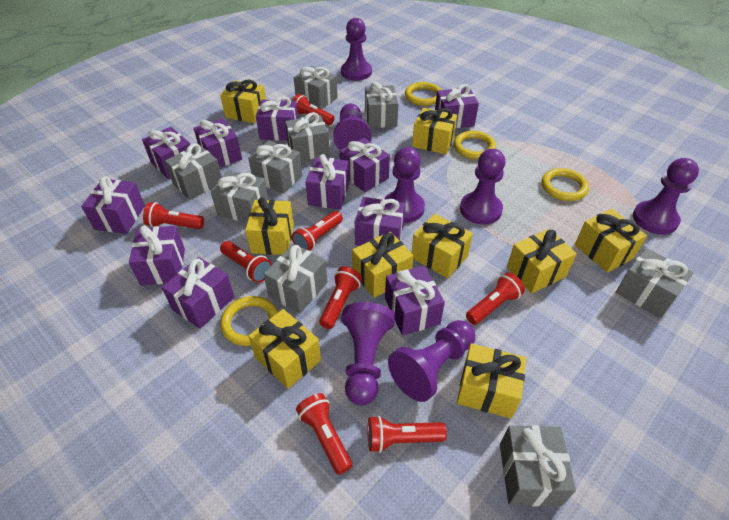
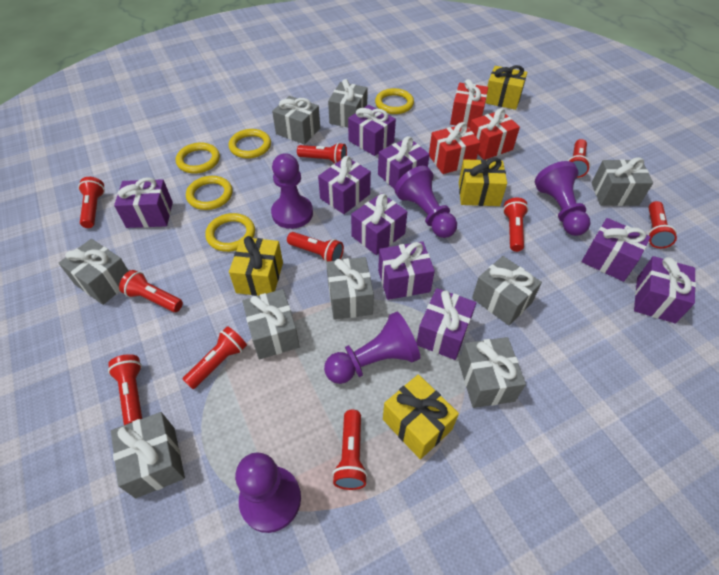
purple gift: [81,176,145,234] [129,225,185,286] [142,127,190,180] [162,257,234,329] [194,118,242,168] [256,96,298,141] [306,154,349,210] [339,138,390,192] [355,197,405,246] [385,266,445,336] [435,84,479,128] = 11 -> [114,177,173,228] [318,156,371,214] [348,105,396,156] [351,193,407,255] [378,136,430,189] [378,242,435,300] [417,288,476,360] [582,218,651,282] [634,256,696,323] = 9
purple pawn: [333,103,372,150] [341,18,372,81] [341,302,395,405] [385,147,425,223] [388,320,475,402] [460,149,505,225] [633,158,699,235] = 7 -> [235,452,301,533] [271,153,313,229] [324,312,420,384] [394,166,457,238] [535,161,590,236] = 5
red flashlight: [143,202,204,229] [220,241,272,283] [292,94,334,125] [292,211,343,251] [296,393,353,475] [319,266,362,329] [368,415,447,453] [466,272,525,325] = 8 -> [78,177,105,228] [108,354,142,425] [119,270,183,312] [182,326,247,389] [287,232,344,262] [297,143,347,164] [332,410,368,490] [503,197,529,252] [568,139,590,178] [648,201,677,248] = 10
red gift: none = 0 -> [429,122,480,174] [450,79,488,128] [470,108,520,160] = 3
yellow gift: [220,80,266,123] [245,197,294,255] [248,309,321,389] [352,232,414,298] [412,108,458,155] [412,214,473,279] [457,343,526,419] [507,229,577,293] [575,209,647,273] = 9 -> [229,236,283,296] [383,374,459,459] [459,158,507,206] [486,65,527,110] = 4
yellow ring: [220,296,278,346] [405,82,441,106] [454,131,496,159] [542,168,589,201] = 4 -> [176,142,220,174] [186,176,233,210] [205,213,255,252] [229,129,271,159] [375,88,414,114] = 5

